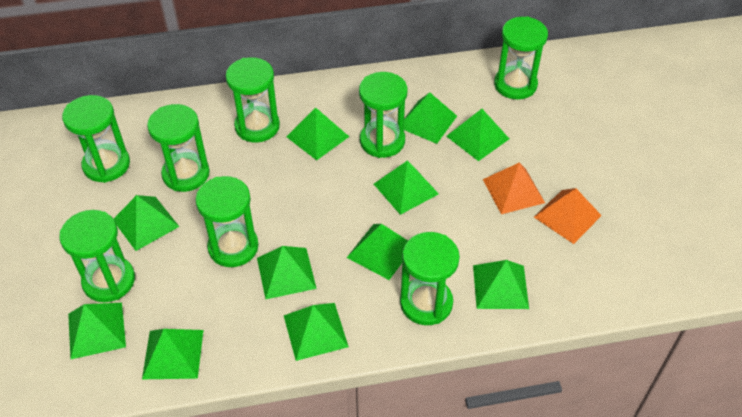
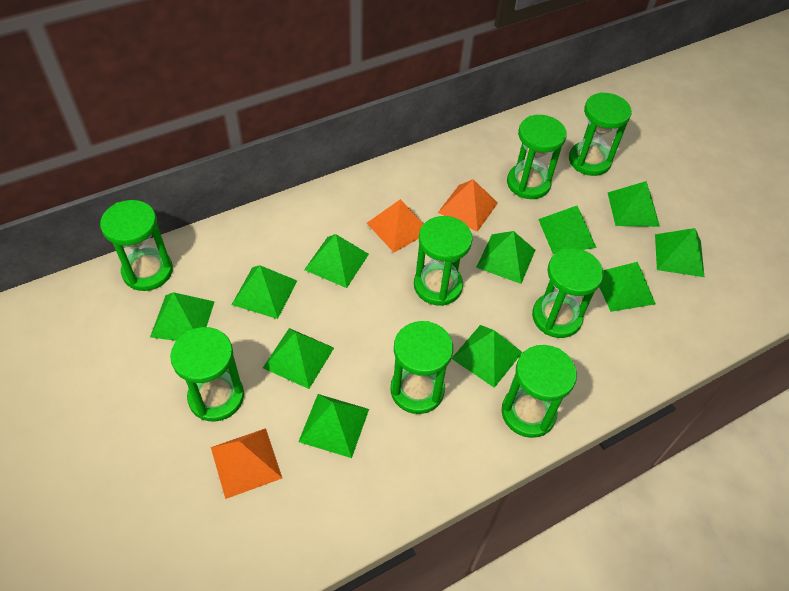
orange pyramid: [483,162,545,214] [534,188,602,244] = 2 -> [211,428,282,499] [367,199,423,252] [438,179,498,232] = 3

